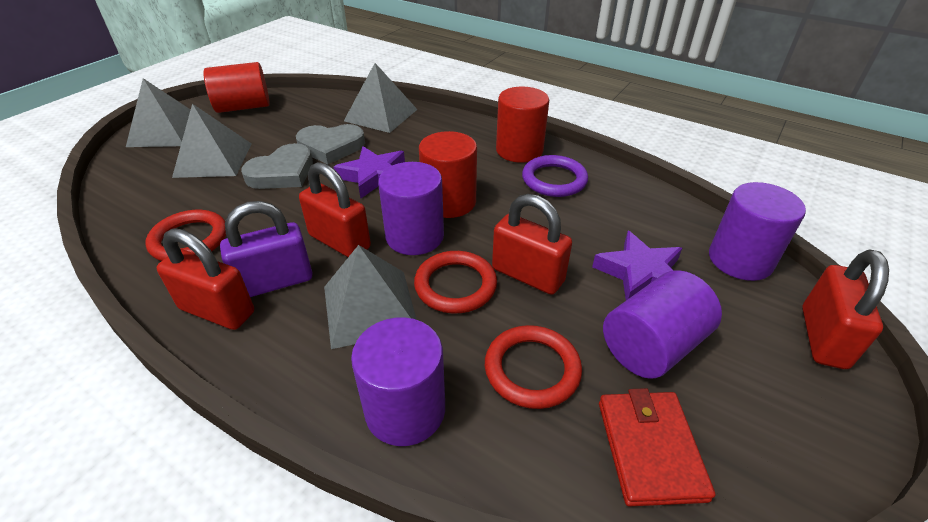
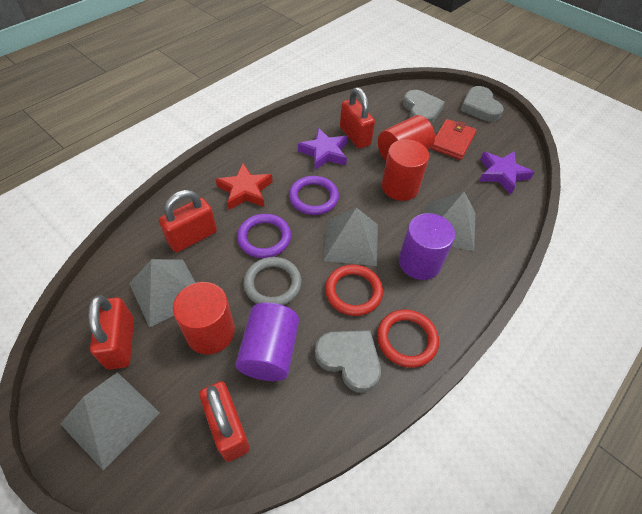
grey heart: [241,143,313,189] [296,124,365,164] = 2 -> [315,330,381,393] [403,90,445,124] [460,86,504,122] = 3
grey ring: none = 0 -> [243,257,302,305] = 1
purple cylinder: [351,317,445,446] [378,162,444,255] [603,270,722,379] [709,182,806,281] = 4 -> [236,302,299,381] [399,213,455,280] = 2
purple padlock: [220,201,313,297] = 1 -> none = 0
purple ring: [522,155,588,197] = 1 -> [237,214,291,258] [289,176,339,215] = 2
red ring: [146,210,226,261] [414,251,497,313] [485,325,582,409] = 3 -> [325,264,383,316] [377,309,439,368] = 2
red star: none = 0 -> [216,163,272,210] = 1

